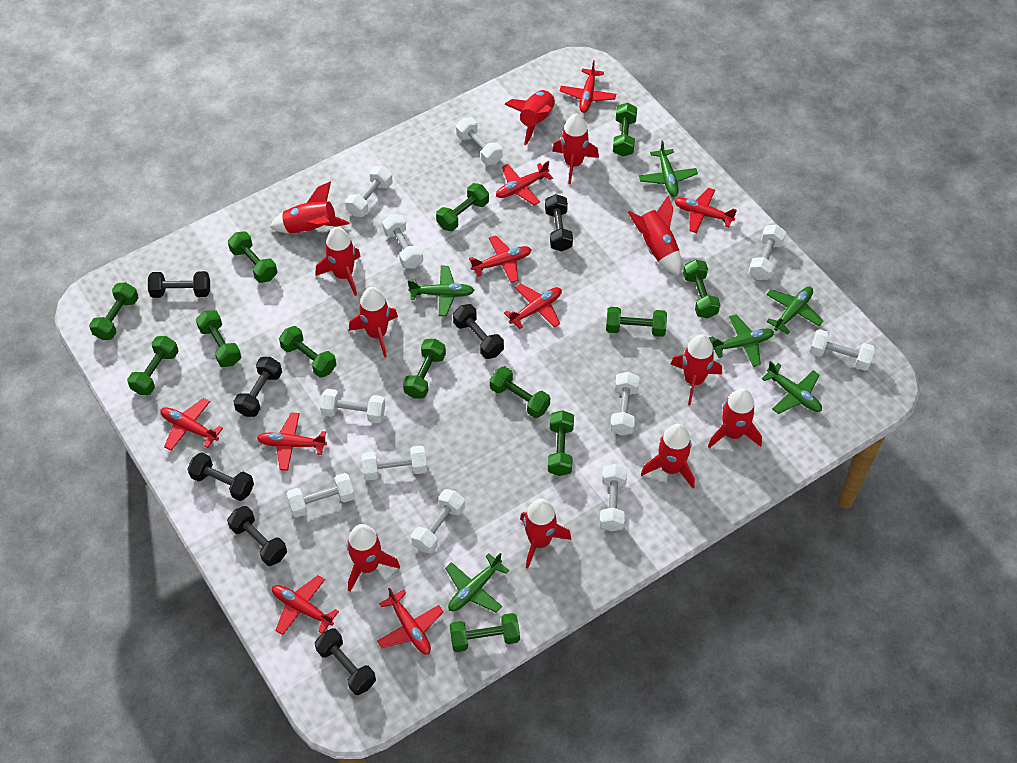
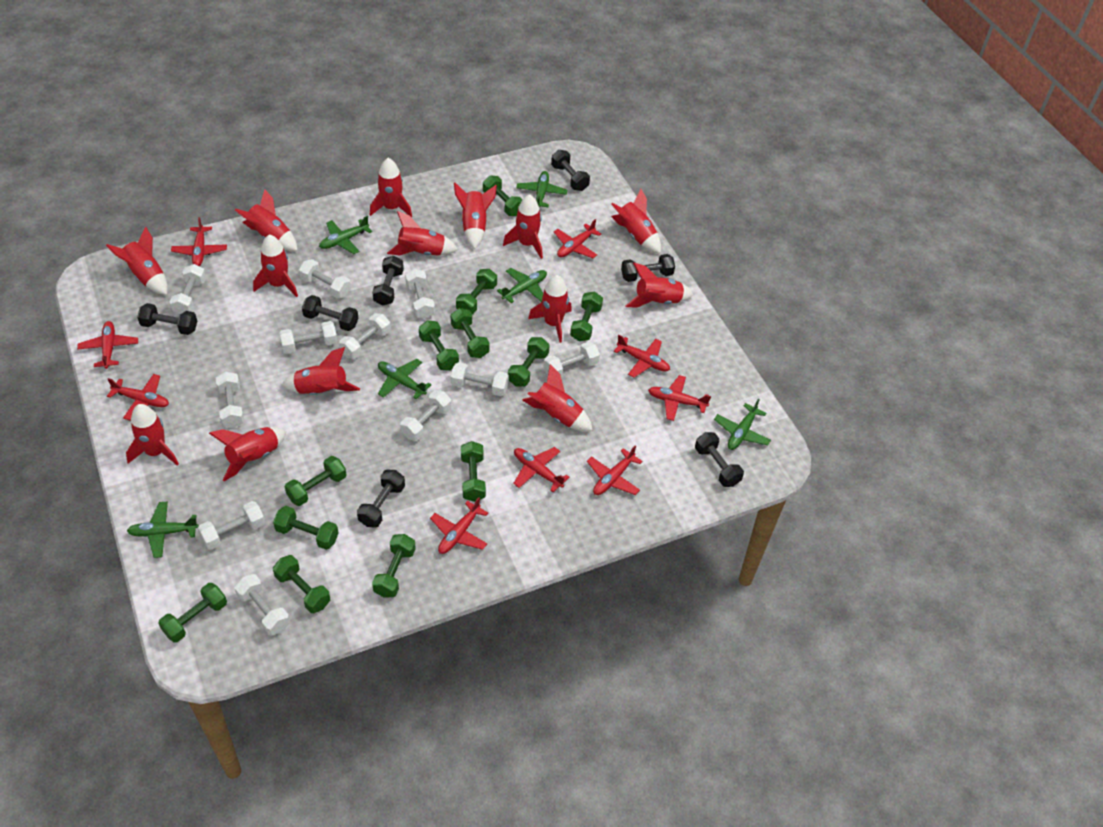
green dumbbell: [89,282,139,340] [127,336,178,395] [196,310,241,367] [228,231,277,283] [279,326,336,378] [403,339,446,399] [436,183,489,231] [450,613,520,652] [490,366,550,418] [548,410,574,476] [606,307,667,337] [613,103,637,157] [683,259,720,318] = 13 -> [158,583,227,642] [273,506,339,550] [273,555,330,613] [285,456,346,506] [372,534,416,597] [419,321,459,370] [451,308,490,358] [456,269,497,314] [461,441,486,502] [483,175,523,216] [508,337,550,387] [570,291,603,341] = 12
red rocket: [270,182,349,234] [315,227,361,296] [347,524,400,592] [349,287,398,357] [504,90,555,145] [520,499,572,568] [552,113,599,184] [628,196,681,275] [641,424,695,488] [670,334,722,405] [708,388,762,448] = 11 -> [106,227,168,295] [126,404,179,466] [209,427,286,481] [235,189,298,251] [253,234,298,297] [282,347,360,395] [370,158,412,217] [387,211,458,256] [454,182,497,249] [503,194,543,259] [522,364,593,431] [528,275,572,343] [611,189,661,254] [625,263,694,307] = 14

